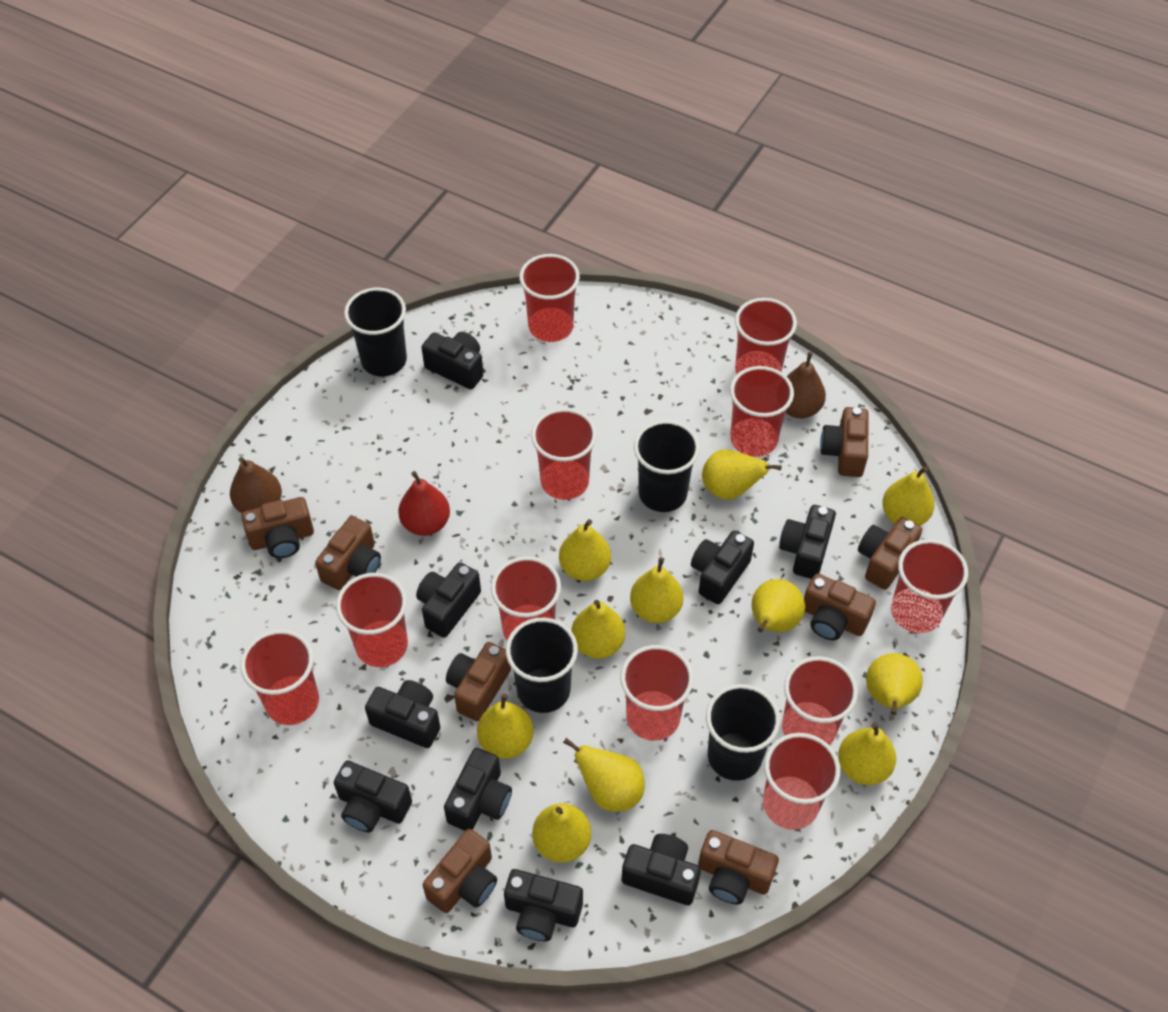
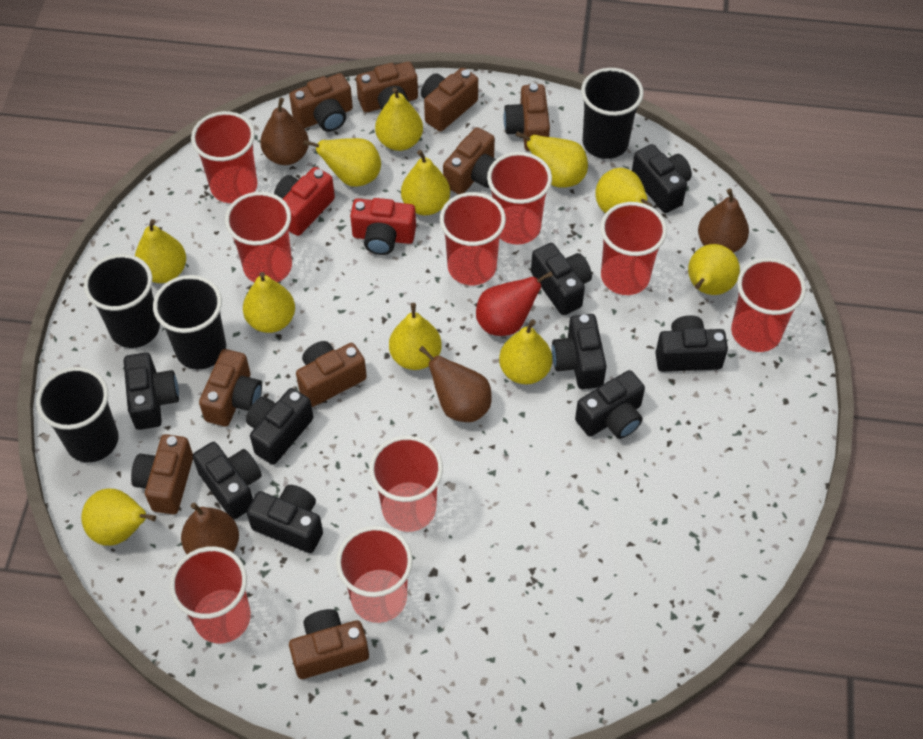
brown camera: [241,497,314,558] [315,516,381,590] [423,829,497,913] [446,642,511,721] [698,830,779,904] [804,573,876,640] [820,407,869,477] [858,517,922,590] = 8 -> [131,434,193,514] [199,349,262,426] [289,73,353,132] [289,609,369,679] [296,341,367,407] [356,62,418,112] [421,68,478,132] [443,127,496,194] [504,84,550,151] = 9
brown pear: [230,457,282,513] [786,352,826,418] = 2 -> [181,502,239,554] [260,98,309,165] [419,346,492,422] [698,188,749,253] = 4
red camera: none = 0 -> [274,167,335,236] [350,198,416,255] = 2
red cup: [240,630,319,725] [336,573,408,667] [491,556,561,640] [519,254,580,342] [531,408,597,500] [620,645,694,741] [730,366,794,457] [735,298,797,374] [763,733,840,830] [782,656,858,745] [891,539,968,633] = 11 -> [170,546,251,643] [191,111,257,203] [225,192,292,283] [336,526,413,623] [369,435,443,532] [440,192,506,285] [487,152,552,245] [600,202,667,295] [731,258,806,352] = 9

